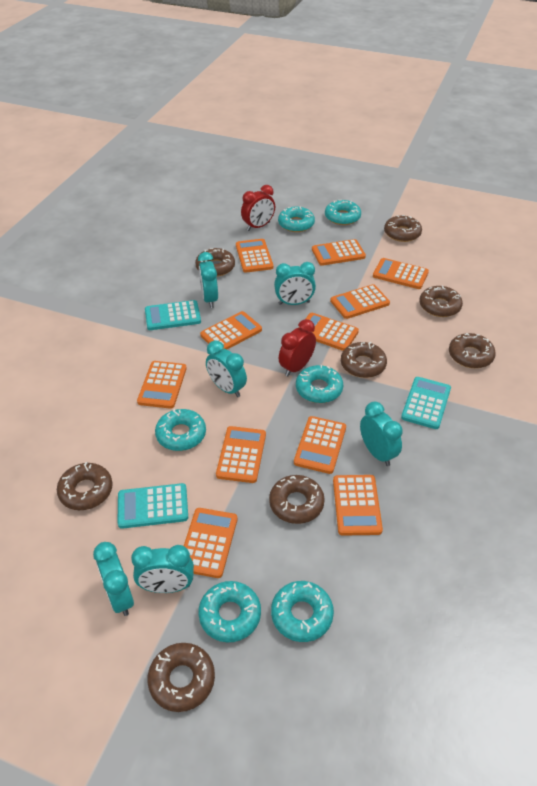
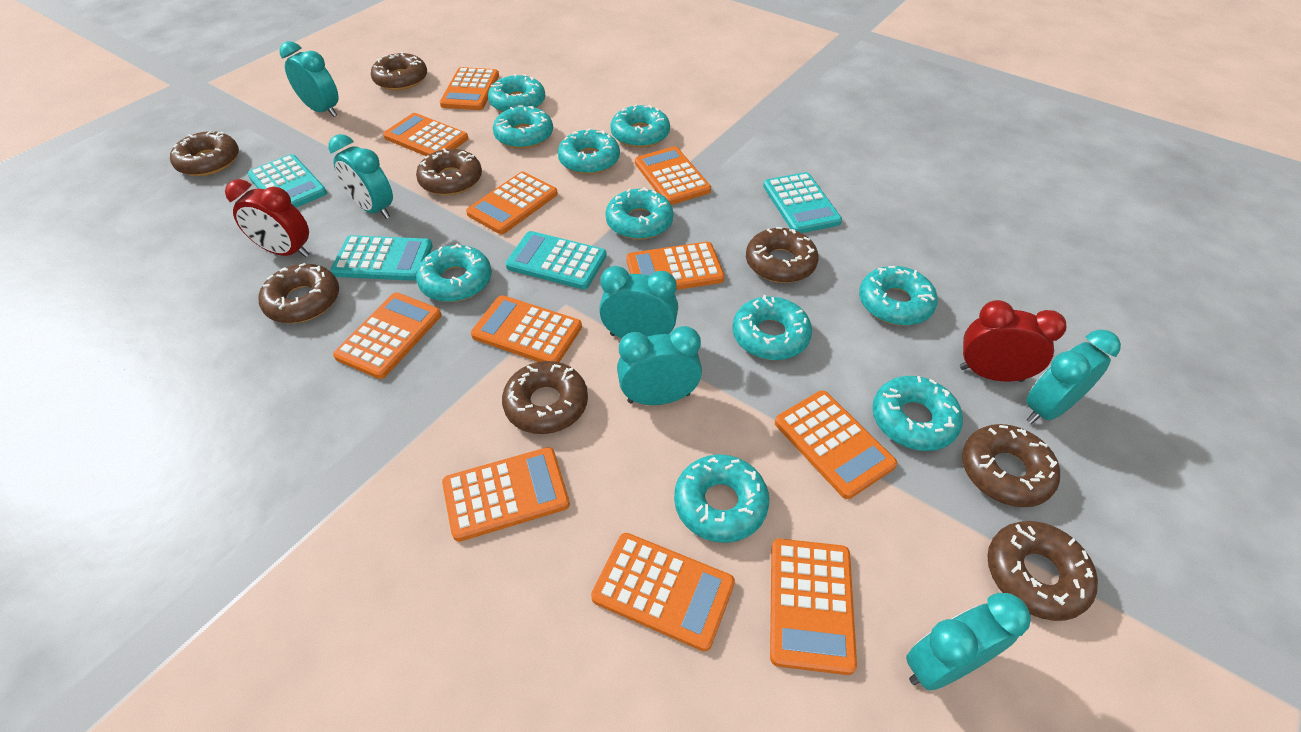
turquoise calculator: [117,483,188,529] [145,300,201,330] [401,377,451,429] = 3 -> [247,154,327,208] [330,235,433,281] [505,231,607,289] [763,172,842,233] = 4
turquoise donut: [155,409,206,451] [198,581,261,642] [271,581,334,642] [278,206,315,232] [296,365,343,403] [325,200,361,225] = 6 -> [416,244,492,302] [488,74,545,112] [493,105,553,149] [558,128,620,174] [605,188,674,240] [610,104,670,148] [674,454,769,543] [732,295,812,360] [859,266,938,326] [872,376,963,451] = 10

